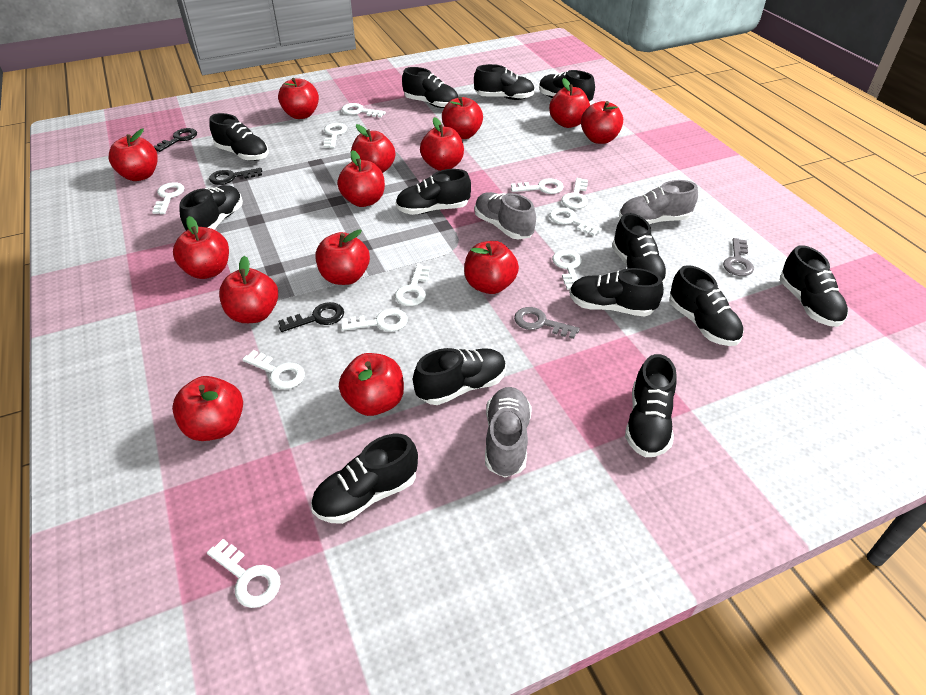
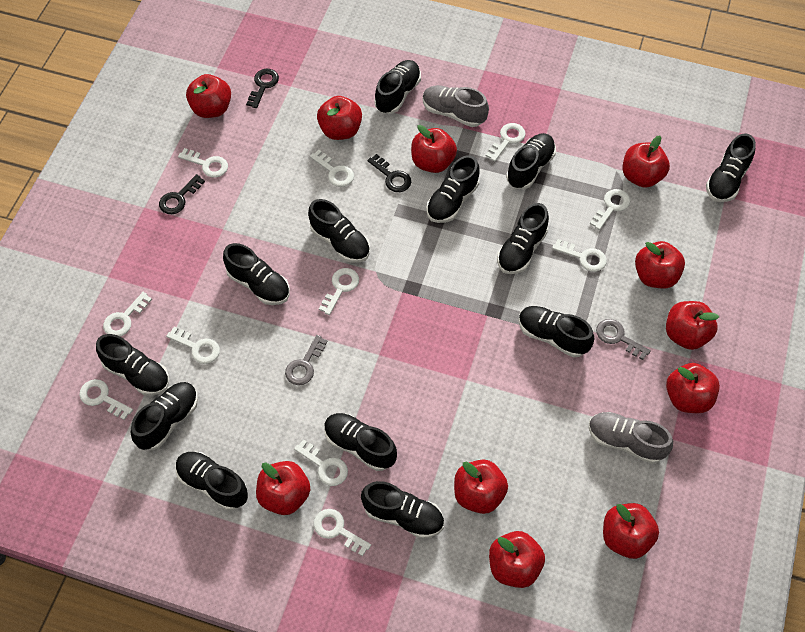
grey shoe: [475,192,536,240] [485,387,532,478] [619,180,698,224] = 3 -> [423,85,489,127] [589,412,673,464] = 2
red apple: [109,129,158,181] [172,376,243,441] [173,216,229,279] [219,256,278,323] [278,78,319,119] [316,229,370,285] [337,150,385,207] [339,353,404,416] [351,124,395,173] [420,117,464,171] [442,97,483,139] [464,241,519,294] [549,78,590,128] [581,101,623,144] = 14 -> [186,74,231,118] [256,461,310,515] [317,96,362,140] [411,125,457,173] [454,460,508,514] [489,531,545,588] [603,503,659,559] [622,136,670,188] [635,241,685,288] [666,301,719,350] [666,363,720,413] = 11

